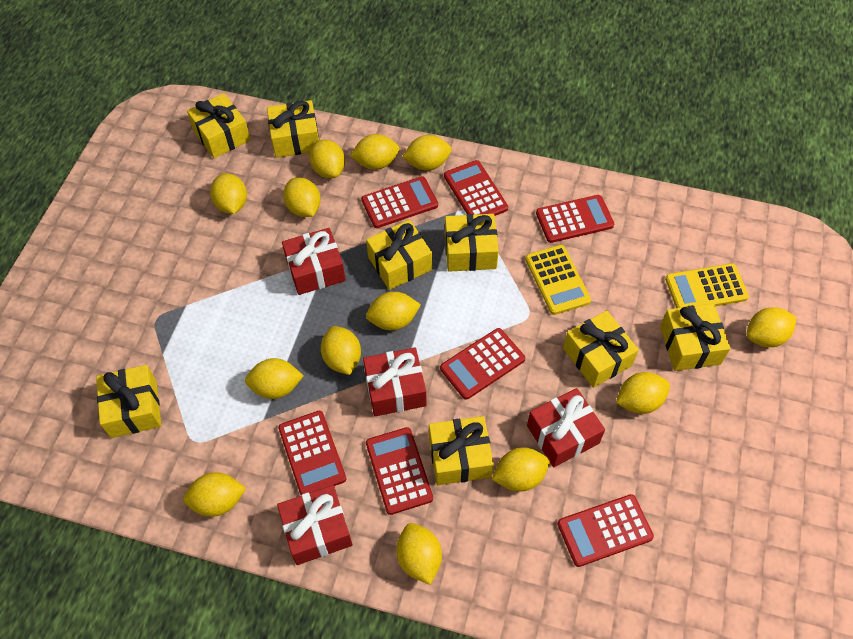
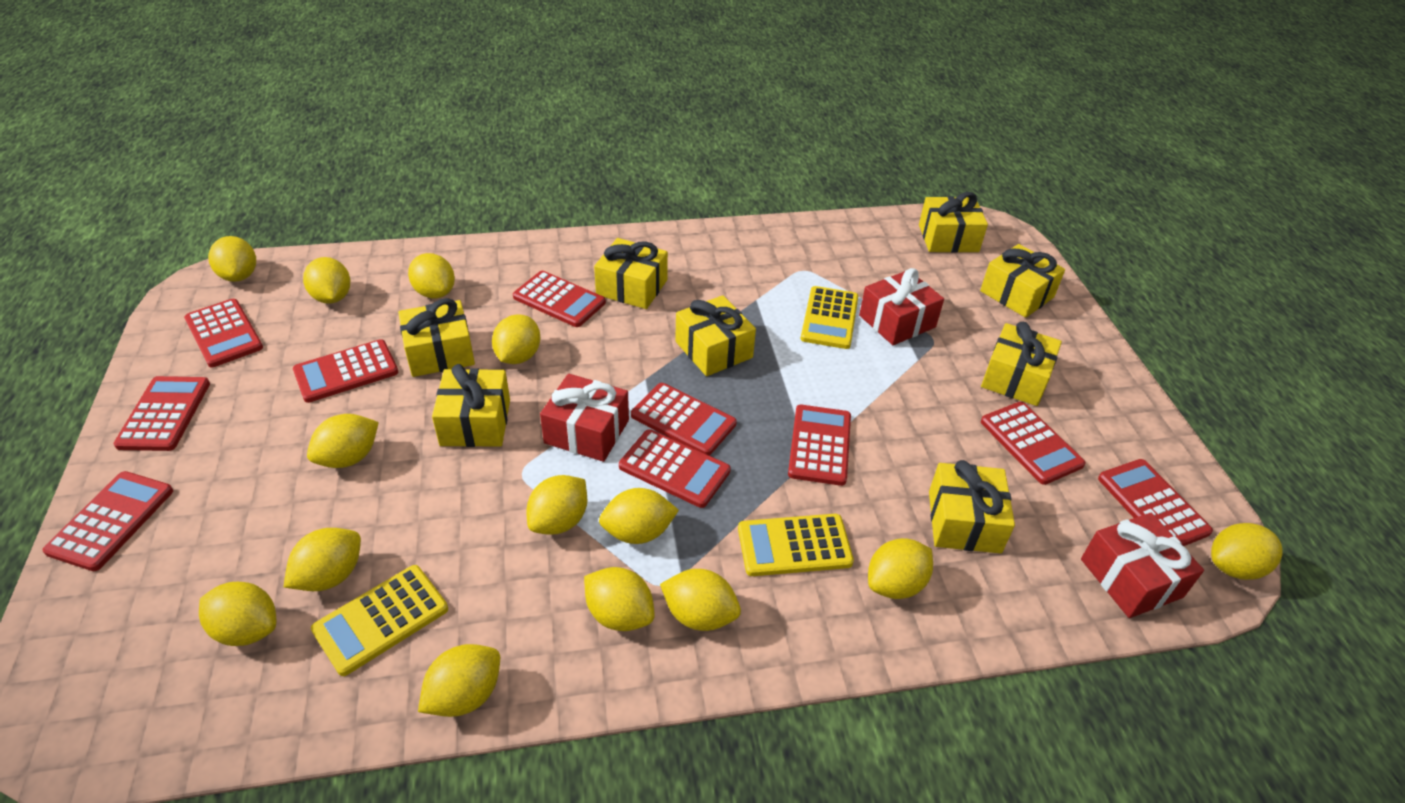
red calculator: [278,411,346,495] [361,176,438,228] [366,427,433,515] [440,328,525,400] [444,160,508,216] [536,195,614,243] [557,494,654,567] = 7 -> [43,471,173,571] [113,376,210,451] [184,299,263,367] [293,339,398,403] [513,271,606,327] [619,429,731,508] [631,383,737,455] [788,405,851,486] [981,402,1086,485] [1098,459,1213,546] = 10
red gift: [277,485,352,565] [282,228,346,295] [363,348,427,416] [527,388,605,467] = 4 -> [540,374,629,462] [859,268,944,345] [1081,513,1204,618] = 3
yellow calculator: [525,245,591,315] [665,263,749,308] = 2 -> [311,565,448,676] [738,514,854,576] [801,286,858,349] = 3
yellow lemon: [183,472,246,517] [210,173,247,214] [245,358,304,399] [283,177,321,217] [309,140,345,178] [321,326,361,375] [350,134,400,170] [366,292,421,330] [396,523,442,585] [402,135,452,171] [491,447,550,492] [616,372,670,414] [747,307,796,347] = 13 -> [199,582,276,646] [208,236,256,282] [284,528,361,591] [303,257,350,304] [307,414,379,468] [408,253,455,298] [418,644,500,717] [492,314,540,364] [526,475,587,535] [584,567,654,631] [599,488,679,544] [660,569,741,631] [868,538,933,599] [1211,523,1282,580] = 14

